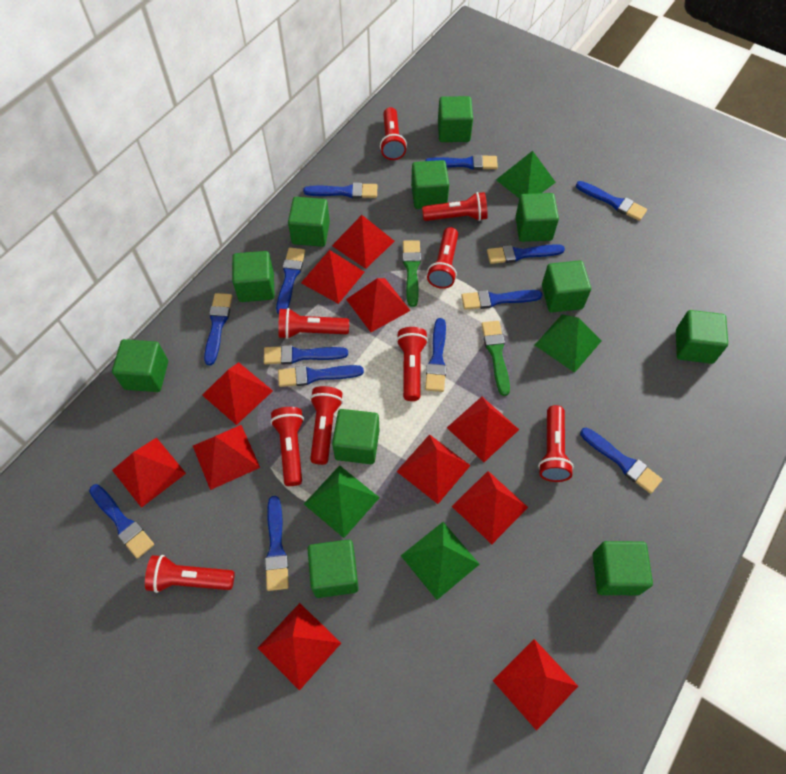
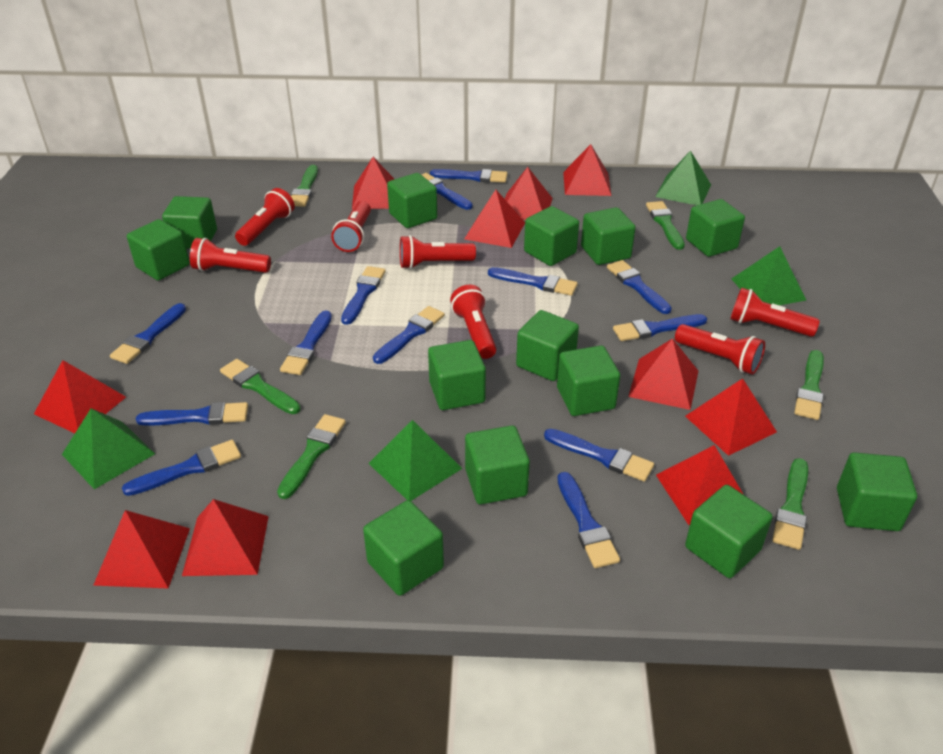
green brush: [403,240,421,307] [481,321,510,396] = 2 -> [220,359,301,414] [277,414,346,499] [291,165,318,207] [646,201,685,250] [772,458,808,550] [794,350,824,420] = 6
green cube: [112,339,168,392] [232,251,275,302] [288,197,330,247] [308,540,359,598] [332,409,379,464] [411,160,449,209] [438,96,473,142] [515,193,559,242] [542,260,591,312] [593,541,653,595] [676,310,728,364] = 11 -> [127,219,190,281] [162,196,217,249] [363,500,444,596] [387,173,437,228] [428,340,486,410] [465,425,530,504] [516,310,579,381] [524,206,579,266] [557,345,620,416] [581,207,636,265] [685,485,773,578] [686,199,745,257] [837,452,917,531] = 13
red flashlight: [145,555,235,593] [270,407,304,486] [278,308,349,339] [310,386,343,465] [380,107,407,160] [396,327,428,401] [422,192,487,221] [427,227,458,289] [538,405,574,482] = 9 -> [190,238,271,273] [235,188,295,246] [331,201,371,252] [400,235,476,269] [450,285,496,359] [675,324,765,374] [730,287,820,337] = 7
red pyramid: [112,437,186,508] [193,425,260,490] [202,362,273,425] [258,603,341,691] [301,250,364,304] [332,215,394,269] [346,278,411,332] [396,434,471,504] [447,397,519,462] [452,471,528,544] [492,639,578,731] = 11 -> [34,360,126,433] [93,510,190,588] [182,499,269,576] [352,157,394,210] [464,190,525,248] [505,167,552,220] [563,144,611,196] [628,338,698,410] [656,445,744,525] [685,378,777,456] = 10

